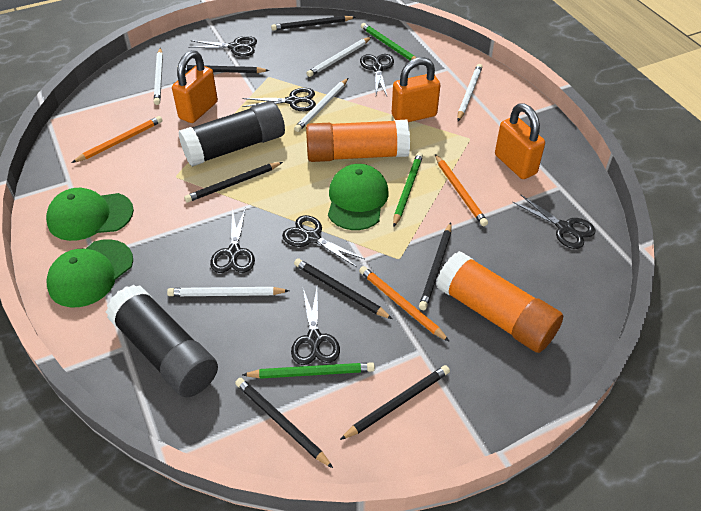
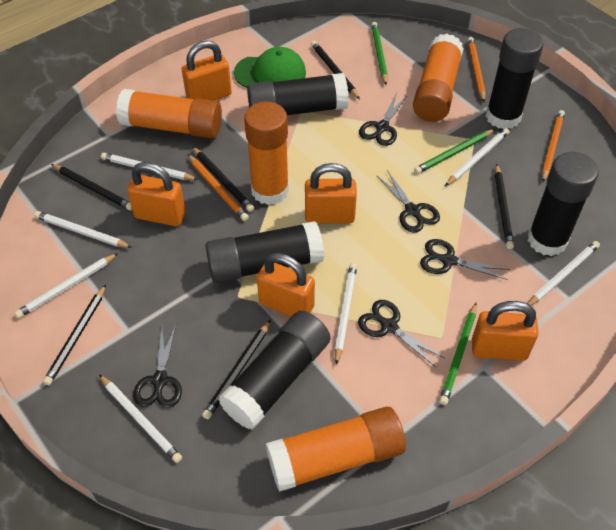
black glue stick: [106,284,218,398] [178,101,285,167] = 2 -> [205,221,324,283] [218,311,331,430] [247,73,349,115] [486,28,543,129] [528,152,598,256] = 5
black pencil: [177,65,269,73] [184,162,283,203] [235,378,333,468] [271,16,355,31] [294,258,392,319] [340,365,450,440] [419,222,451,310] = 7 -> [43,285,106,385] [51,164,132,210] [192,147,254,212] [202,320,271,419] [311,41,360,99] [495,164,514,249] = 6
black scissors: [188,36,257,57] [210,207,255,273] [242,88,316,111] [282,215,364,267] [291,288,340,365] [360,54,394,96] [512,194,595,249] = 7 -> [133,325,182,408] [358,300,445,368] [359,93,408,146] [376,170,440,233] [420,239,510,280] = 5
green cap: [46,188,134,241] [47,239,133,307] [328,164,389,230] = 3 -> [234,47,306,88] = 1
orange glue stick: [306,120,410,162] [436,251,563,353] = 2 -> [116,89,222,138] [244,102,289,205] [266,406,406,492] [413,34,464,122] = 4
orange padlock: [172,50,218,123] [392,57,440,122] [495,103,545,179] = 3 -> [127,162,186,226] [182,40,232,101] [257,253,315,317] [305,163,357,224] [472,301,539,361] = 5
white pencil: [154,48,163,105] [167,287,290,296] [294,78,348,132] [307,37,371,77] [457,64,482,121] = 5 -> [14,253,118,318] [34,211,132,248] [99,375,182,463] [101,153,198,180] [335,263,357,365] [445,128,509,186] [527,241,600,305] = 7

